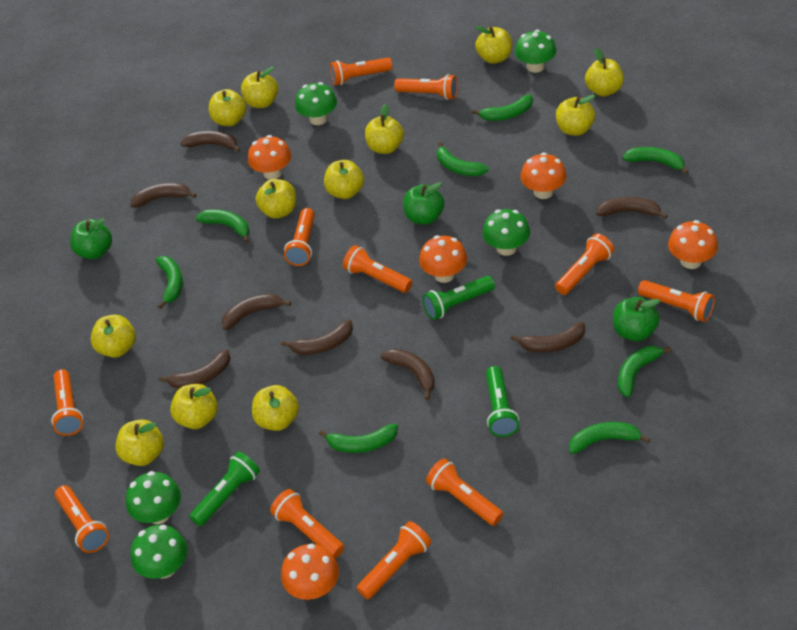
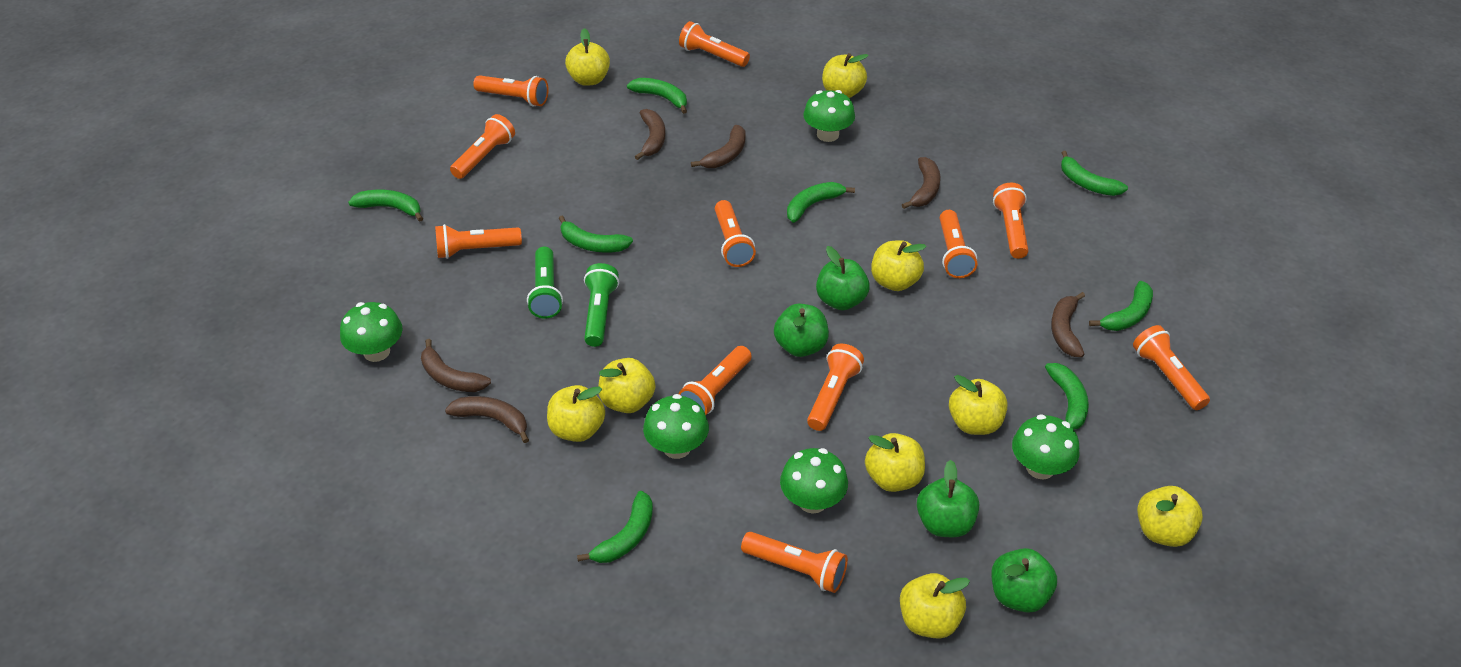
brown banana: [130,183,197,207] [159,349,230,389] [180,131,241,152] [222,294,291,330] [281,320,353,355] [381,349,435,400] [511,322,585,353] [596,197,667,219] = 8 -> [421,339,491,392] [445,396,529,443] [635,109,665,160] [691,125,745,168] [902,157,940,209] [1051,292,1085,357] = 6
green apple: [70,218,112,259] [403,182,444,225] [613,297,660,341] = 3 -> [774,304,829,357] [816,246,870,310] [917,460,979,537] [991,548,1057,613] = 4
green flashlight: [189,451,260,526] [422,276,495,320] [486,366,519,437] = 3 -> [527,247,563,319] [584,263,619,347] = 2
orange mushroom: [248,135,291,180] [281,544,339,600] [419,235,467,283] [521,153,567,199] [668,220,718,269] = 5 -> none = 0
yellow apple: [91,314,136,358] [116,419,164,466] [170,384,218,429] [209,89,246,126] [241,67,278,108] [252,385,299,431] [256,179,296,219] [324,160,364,199] [365,104,404,154] [475,26,512,64] [556,95,595,136] [585,48,624,97] = 12 -> [547,385,605,442] [565,28,610,86] [598,358,655,413] [822,53,869,98] [865,433,925,492] [871,240,927,291] [900,573,970,639] [949,375,1008,435] [1137,486,1203,547] = 9

